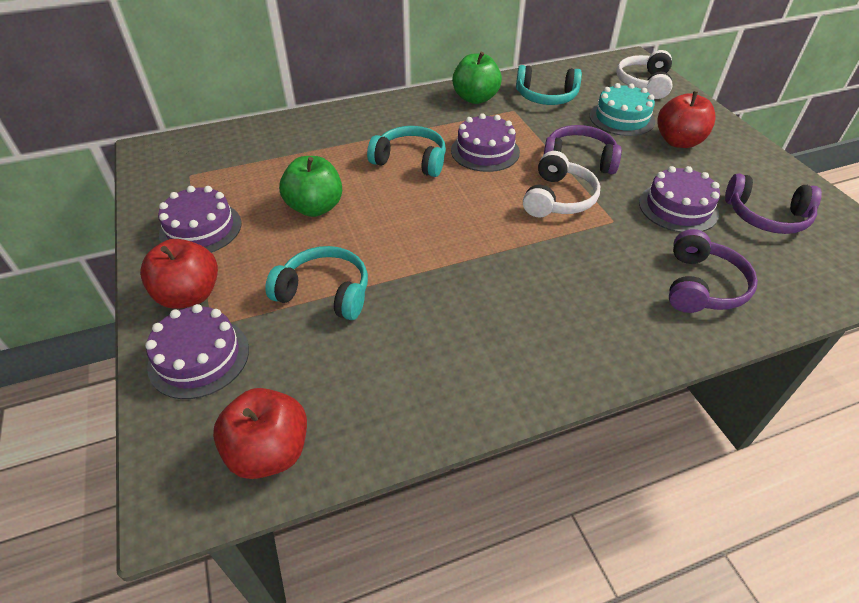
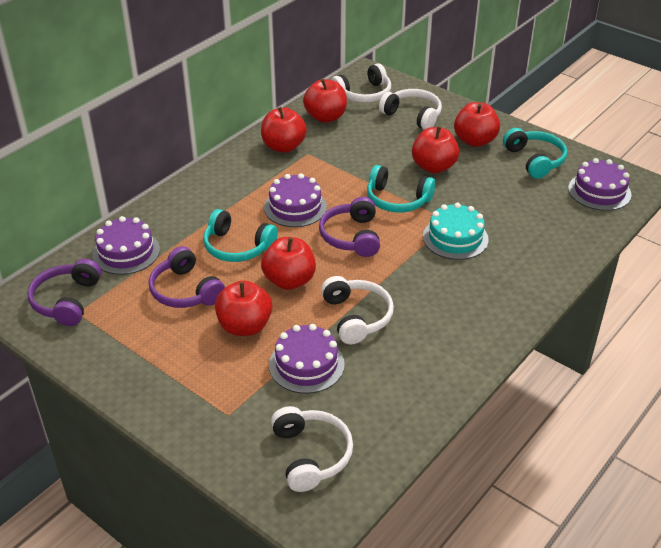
green apple: [279,156,342,217] [452,52,502,104] = 2 -> none = 0
red apple: [140,239,218,309] [213,388,307,479] [657,91,716,148] = 3 -> [215,280,273,336] [261,107,307,153] [261,237,316,290] [303,79,347,123] [412,126,459,173] [454,102,500,147] = 6
white headphones: [523,151,600,218] [616,50,673,99] = 2 -> [271,406,353,492] [321,276,394,344] [331,63,391,102] [379,89,442,130] = 4

